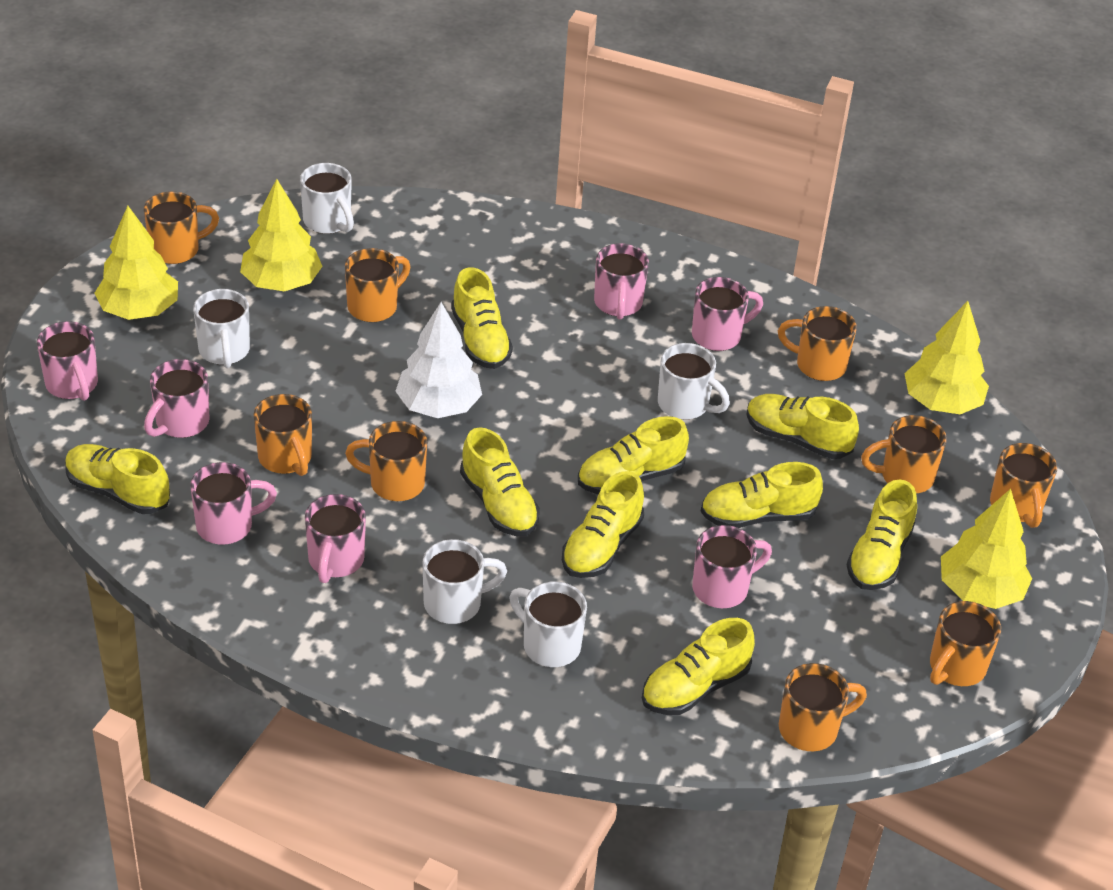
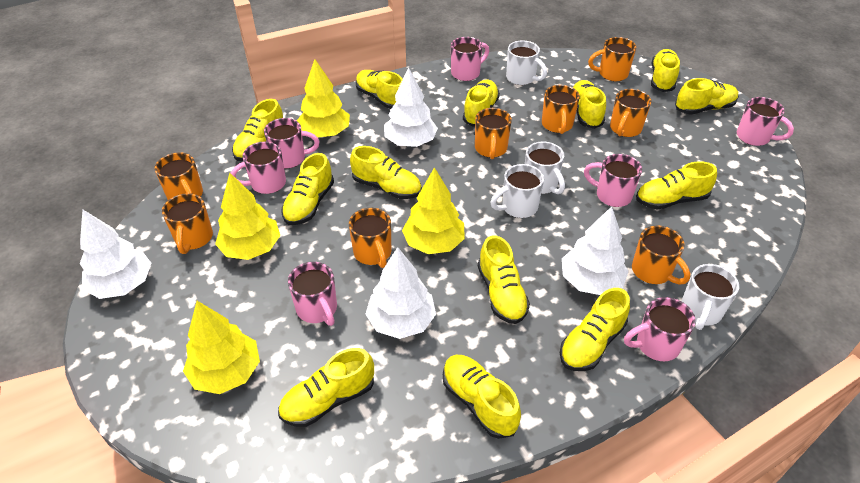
orange mug: [144,191,219,264] [254,394,312,476] [345,248,411,322] [345,421,427,501] [778,306,857,381] [779,663,867,751] [861,415,947,493] [930,601,1001,686] [990,443,1057,528] = 9 -> [155,152,203,200] [162,193,213,254] [349,208,391,268] [475,108,512,159] [542,85,580,134] [588,37,636,81] [610,89,651,137] [632,225,690,285] = 8
white mug: [193,289,250,368] [300,163,354,234] [422,539,507,624] [509,581,587,667] [658,343,730,419] = 5 -> [491,164,544,218] [506,40,547,85] [525,142,565,194] [681,264,739,330] = 4
white tree: [395,302,482,418] = 1 -> [80,210,151,299] [366,247,436,339] [384,68,438,147] [562,206,629,295] = 4
yellow shoe: [65,444,170,514] [451,267,513,369] [460,428,540,536] [562,471,644,578] [578,416,689,494] [642,618,755,715] [700,462,823,528] [746,394,859,459] [847,479,917,590] = 9 -> [232,99,283,161] [278,348,374,427] [281,153,334,225] [350,146,422,199] [356,70,403,109] [443,355,521,439] [463,80,500,127] [478,236,530,324] [560,288,630,371] [573,80,606,129] [636,161,717,209] [651,49,680,92] [675,78,739,115] = 13

